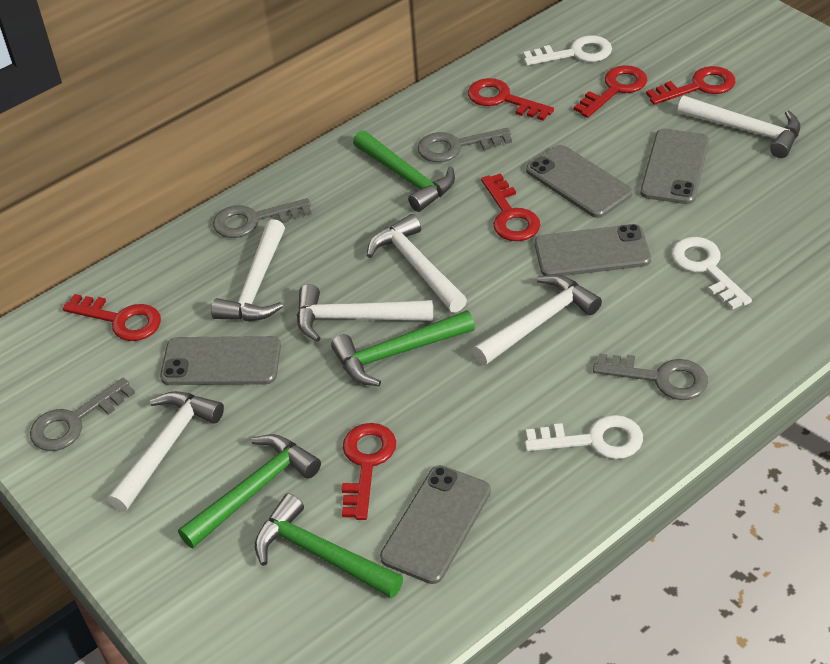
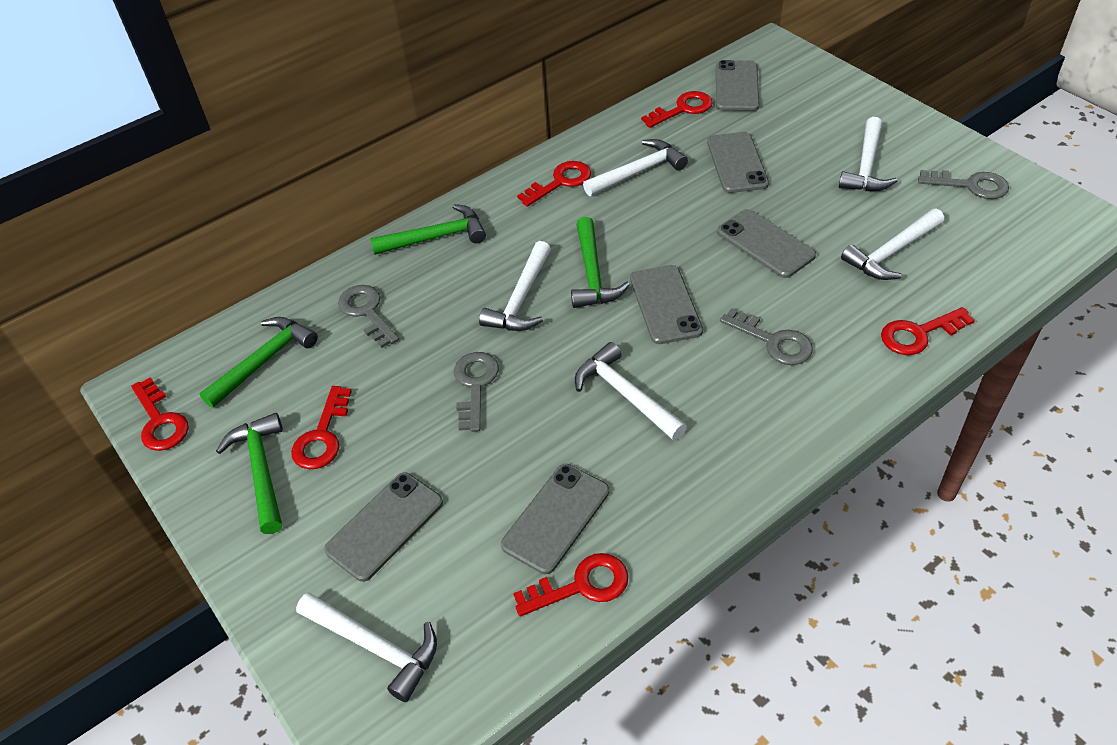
grey phone: [160,336,281,385] [380,465,491,584] [526,145,633,218] [535,224,651,276] [640,129,709,204] = 5 -> [324,473,443,582] [501,464,609,574] [630,265,703,344] [707,132,769,193] [716,60,760,111] [717,209,816,278] = 6
white key: [523,35,612,65] [525,415,643,459] [672,237,752,310] = 3 -> none = 0

